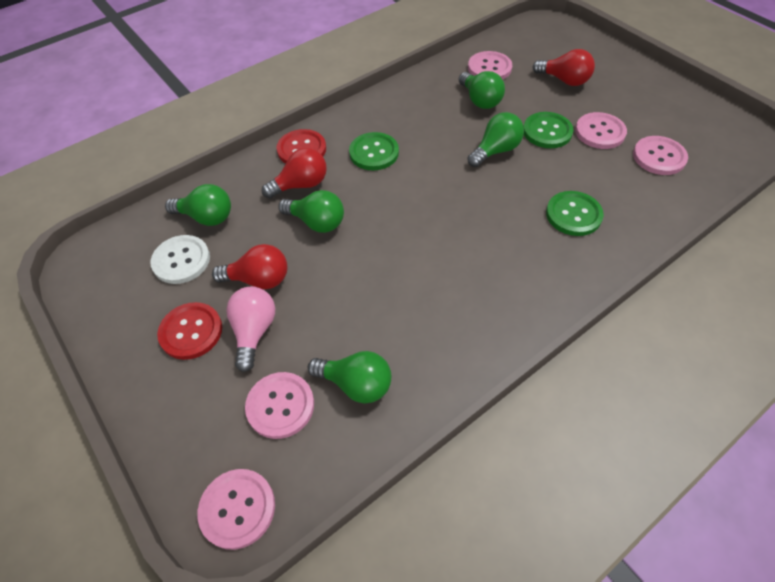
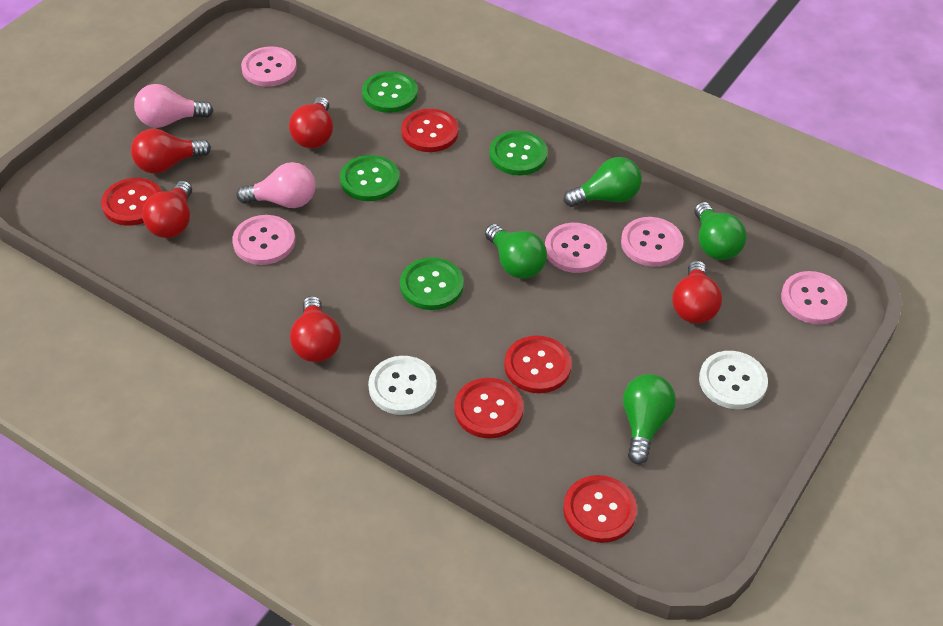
green button: [349,132,399,170] [524,112,574,148] [546,191,604,236] = 3 -> [340,155,399,201] [362,71,418,113] [400,257,464,310] [489,131,548,175] = 4
green light bulb: [165,184,231,226] [278,190,344,233] [308,351,391,403] [459,71,505,109] [467,112,524,167] = 5 -> [485,224,547,279] [564,157,642,207] [623,374,676,464] [694,202,746,260] = 4
pink light bulb: [226,286,275,372] = 1 -> [134,84,214,128] [236,162,316,208] = 2
red button: [157,302,222,360] [277,129,326,164] = 2 -> [101,178,162,226] [401,109,459,152] [454,378,523,438] [504,336,572,393] [563,475,637,543] = 5
red light bulb: [212,244,287,289] [262,147,327,199] [533,49,595,86] = 3 -> [131,129,211,174] [142,181,192,238] [289,97,333,148] [290,296,341,362] [672,261,722,323] = 5
white button: [150,235,210,284] = 1 -> [368,356,437,415] [699,351,768,409] = 2

